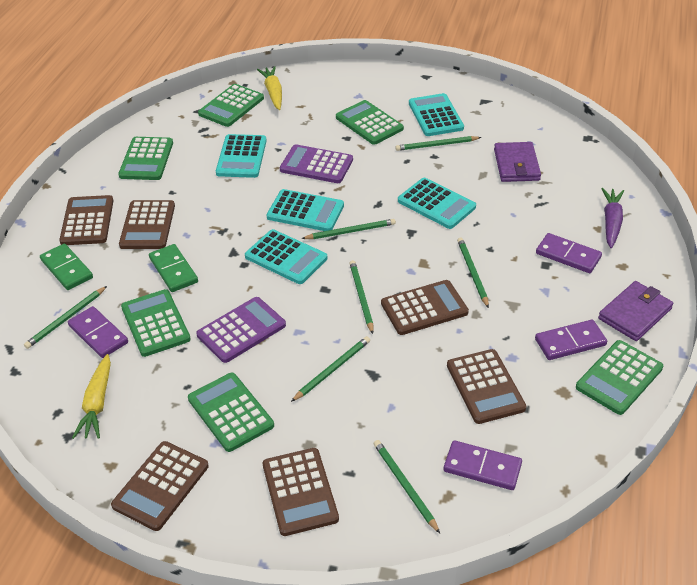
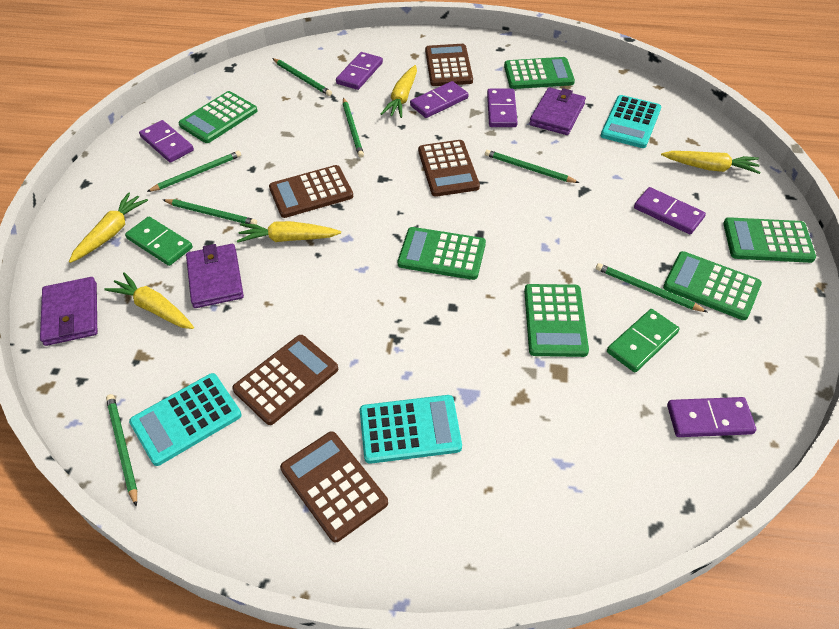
brown calculator: [59,195,113,245] [111,441,209,531] [119,200,175,249] [263,448,339,536] [381,280,469,335] [447,349,526,424] = 6 -> [232,335,338,425] [269,165,353,218] [280,431,388,542] [418,140,480,197] [425,44,473,86] = 5
purple calculator: [196,297,286,363] [280,144,353,183] = 2 -> none = 0
purple carrot: [602,188,624,248] = 1 -> none = 0
purple domino: [68,306,128,358] [444,440,522,490] [535,320,607,360] [536,233,602,273] = 4 -> [139,120,194,163] [336,52,383,90] [410,81,468,118] [487,89,518,127] [634,187,706,234] [667,397,756,437] = 6
purple wallet: [494,142,541,182] [598,281,673,341] = 2 -> [40,277,97,346] [186,244,244,308] [529,88,586,135] = 3
turquoise calculator: [216,134,267,178] [245,229,327,284] [267,189,344,231] [398,178,476,229] [409,93,464,136] = 5 -> [129,373,242,466] [360,395,462,464] [601,95,661,148] = 3
yellow carrot: [72,354,111,439] [257,66,282,110] = 2 -> [69,192,148,263] [104,272,194,329] [237,221,341,243] [381,65,417,118] [661,151,761,174] = 5

